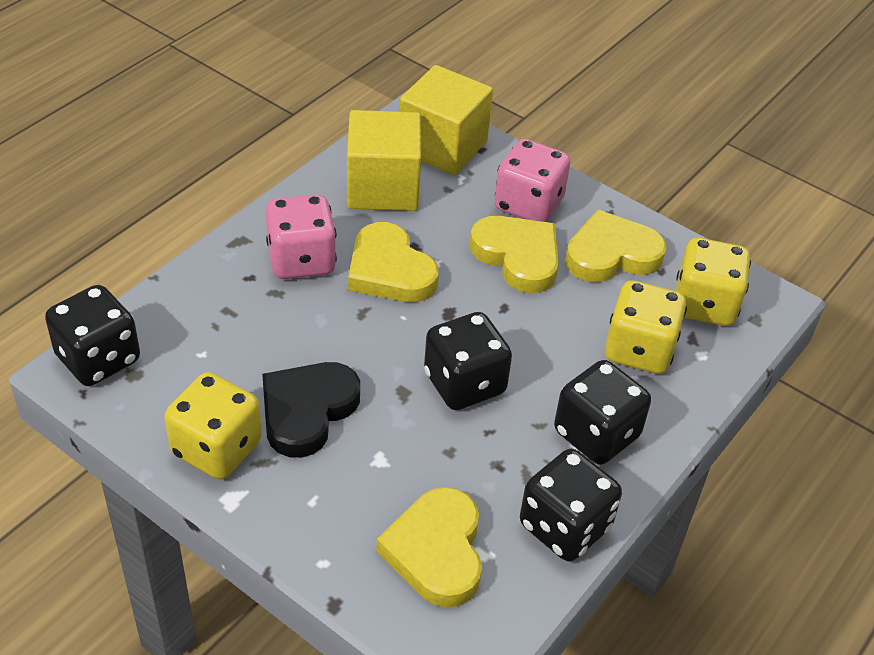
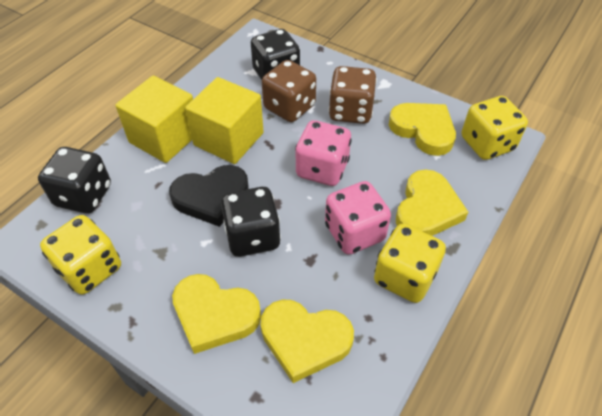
black dice: [45,285,140,386] [424,312,512,410] [520,449,622,561] [554,360,651,465] = 4 -> [38,147,111,214] [221,187,281,257] [251,29,300,80] = 3
brown dice: none = 0 -> [262,60,316,122] [328,66,377,124] = 2

